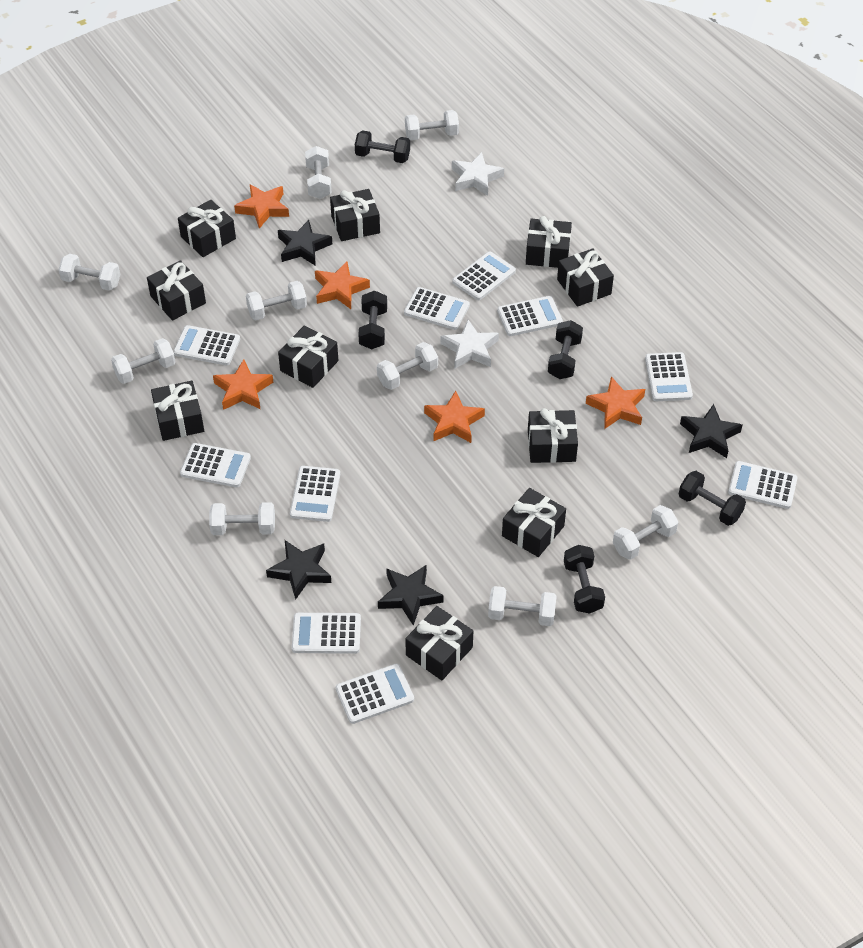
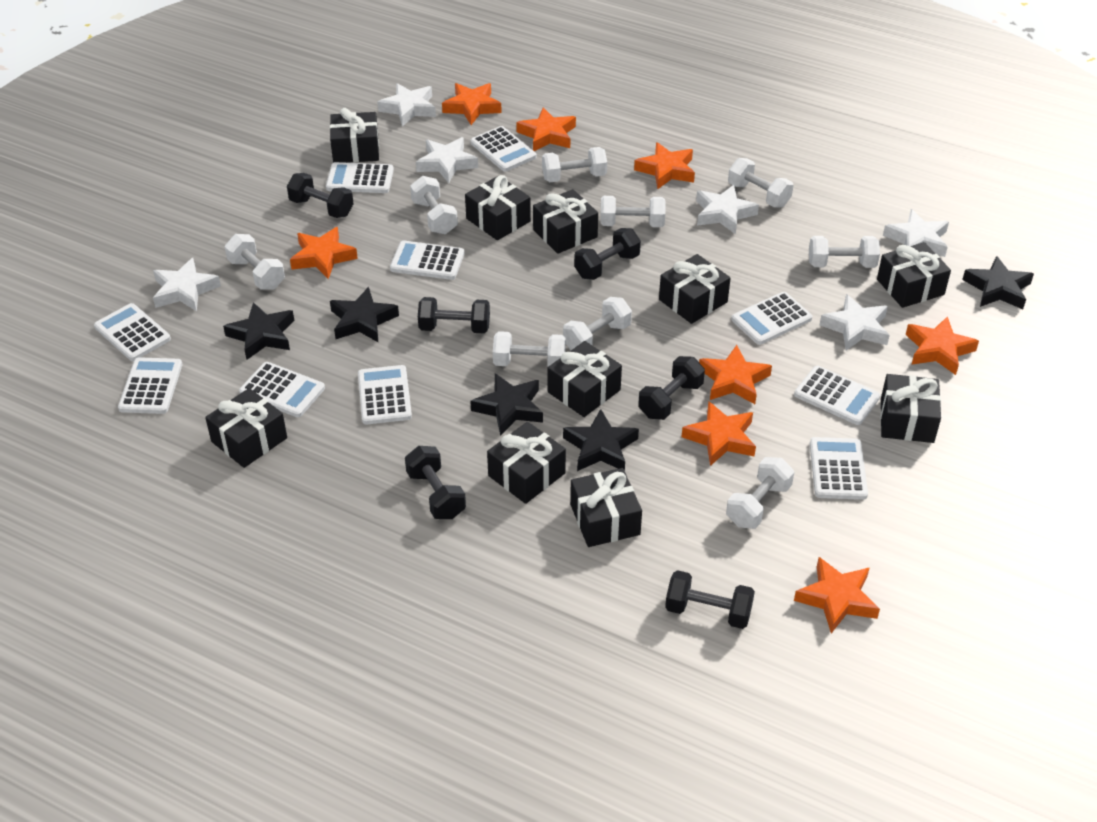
black dumbbell: [355,130,410,163] [358,290,387,349] [548,320,583,379] [564,545,605,614] [679,471,746,526] = 5 -> [287,173,354,218] [405,446,466,519] [418,297,490,334] [574,228,641,280] [638,356,705,420] [665,570,755,629] = 6
black star: [266,540,331,600] [278,220,332,266] [378,565,444,626] [680,404,742,458] = 4 -> [223,302,294,360] [330,287,399,342] [470,373,543,436] [563,409,639,471] [962,256,1034,309] = 5
orange star: [213,359,273,410] [234,184,289,229] [315,261,370,309] [424,391,485,443] [586,376,645,429] = 5 -> [290,227,358,279] [442,83,502,125] [516,107,576,151] [634,142,695,189] [682,401,756,466] [699,345,772,404] [794,557,880,634] [906,316,979,375] = 8
white star: [441,320,499,369] [452,152,504,196] = 2 -> [153,258,221,312] [377,83,436,126] [416,137,478,183] [696,185,759,234] [820,294,890,351] [883,209,949,257] = 6

